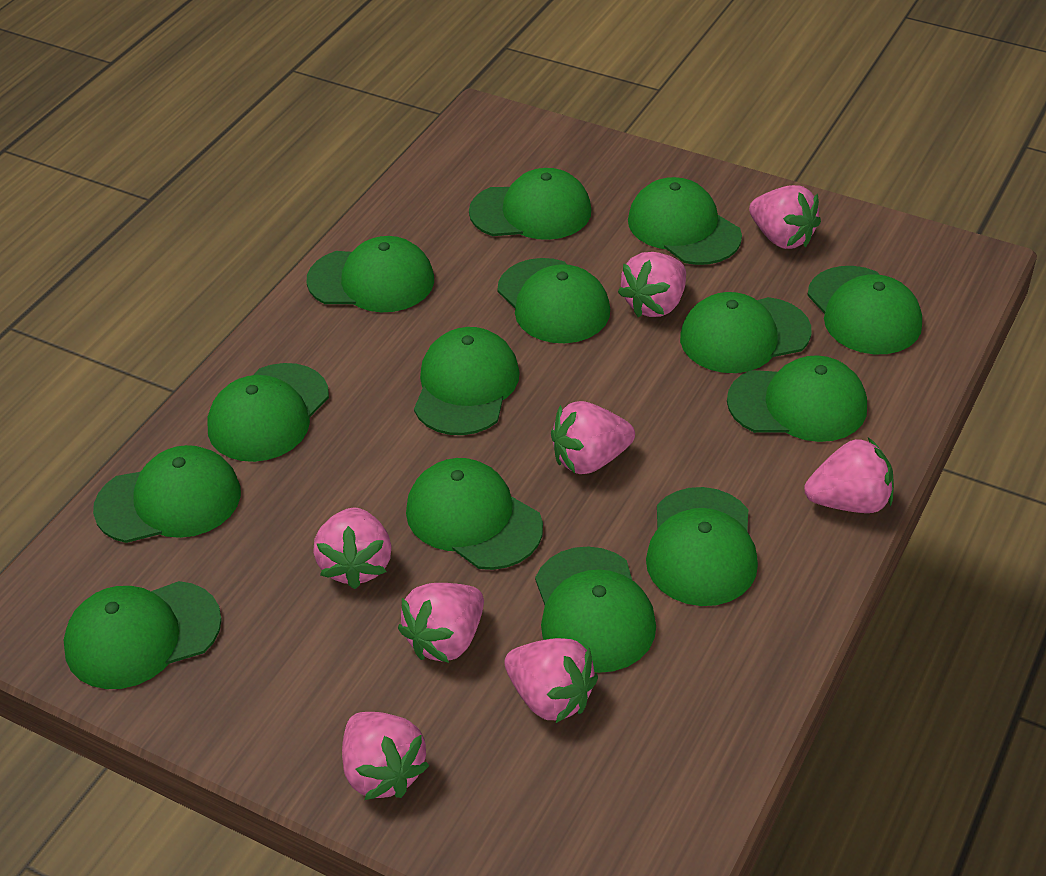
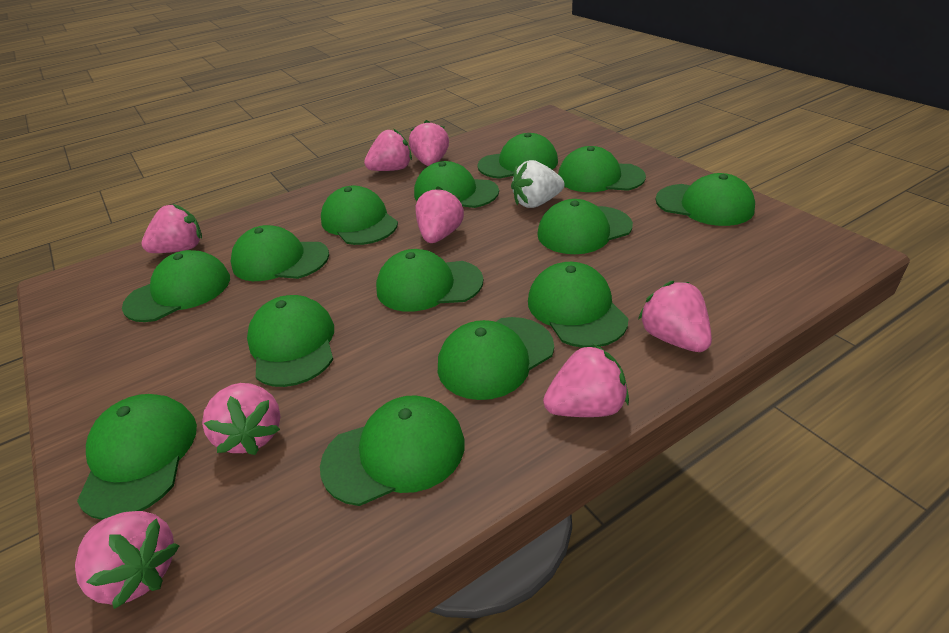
white strawberry: none = 0 -> [511,160,565,208] = 1

